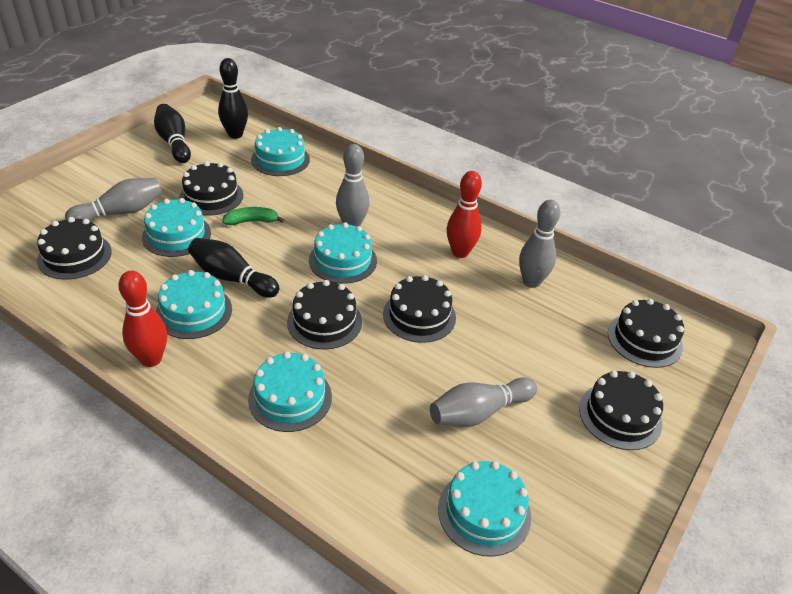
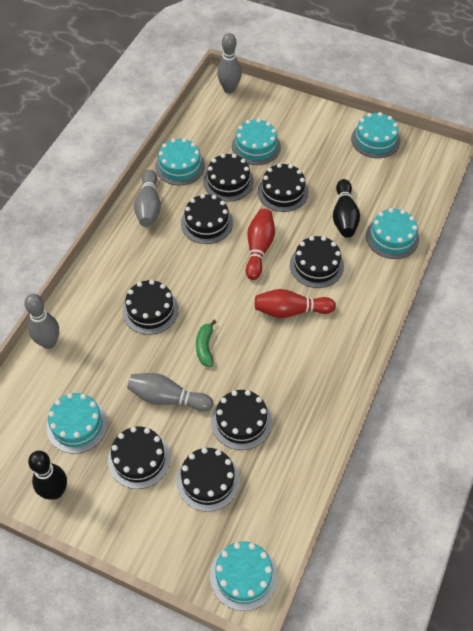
black bowling pin: [154,104,191,163] [188,238,280,298] [218,58,248,139] = 3 -> [28,451,67,500] [333,179,360,238] = 2
black cake: [37,217,112,280] [179,161,243,216] [287,280,362,350] [383,275,456,343] [579,370,663,450] [608,299,684,368] = 6 -> [108,427,171,489] [122,280,179,335] [176,448,240,512] [181,194,233,244] [203,154,254,202] [211,390,272,450] [258,163,309,212] [290,236,344,288] = 8

